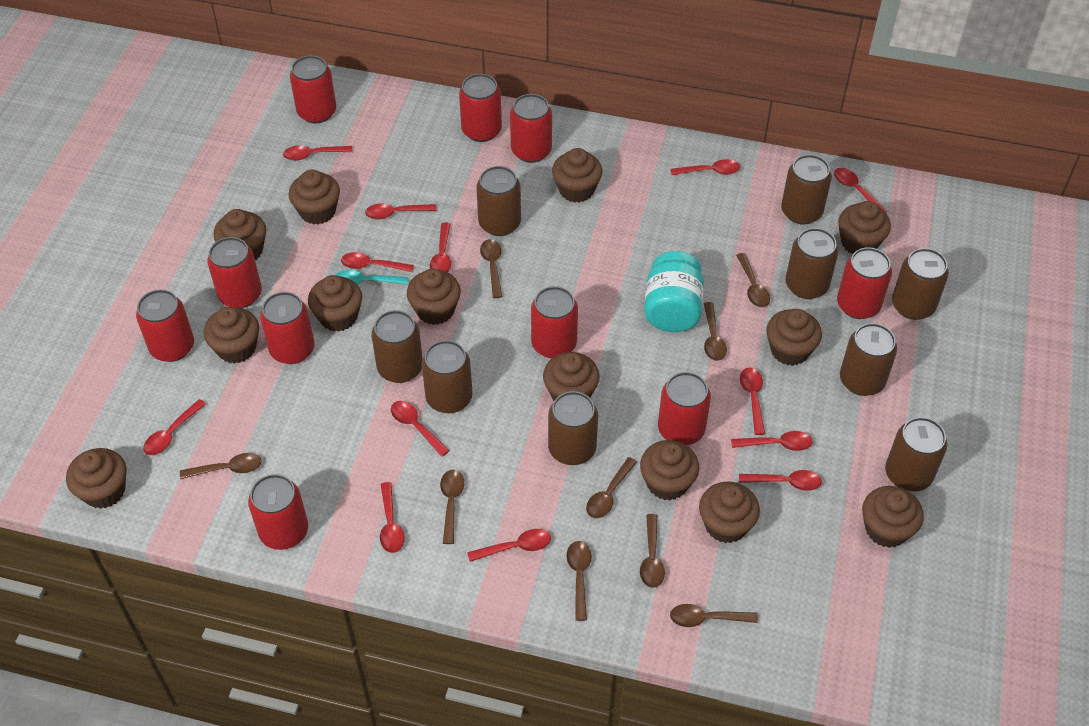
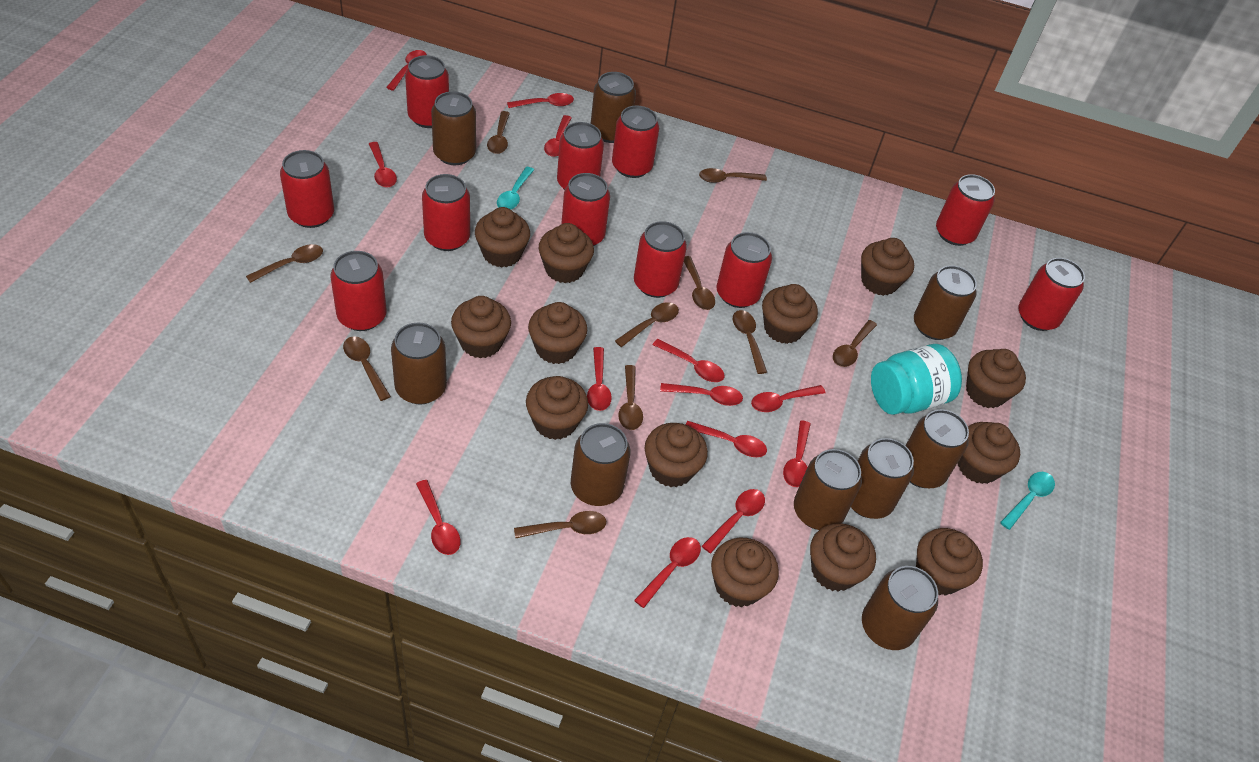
brown spoon: [180,453,262,479] [440,470,464,544] [480,239,503,298] [566,541,591,621] [586,457,637,518] [640,514,665,588] [670,604,758,627] [704,302,727,361] [736,253,770,307] = 9 -> [246,244,323,283] [343,336,391,401] [487,111,510,154] [514,511,606,538] [615,302,679,347] [618,365,643,430] [684,256,715,310] [699,168,767,183] [733,310,767,374] [833,320,877,367] = 10
red can: [136,289,194,362] [207,237,262,308] [248,474,308,550] [260,292,315,364] [290,55,336,124] [459,74,502,142] [510,94,552,163] [531,286,578,358] [658,372,711,445] [837,247,892,319] = 10 -> [280,150,334,228] [331,251,386,331] [405,55,449,128] [422,174,470,251] [557,122,604,190] [561,173,610,246] [612,106,659,178] [634,221,687,298] [717,232,772,308] [936,174,995,246] [1018,258,1085,331] = 11
turquoise spoon: [336,270,408,285] = 1 -> [497,167,534,209] [1000,472,1055,530] = 2

